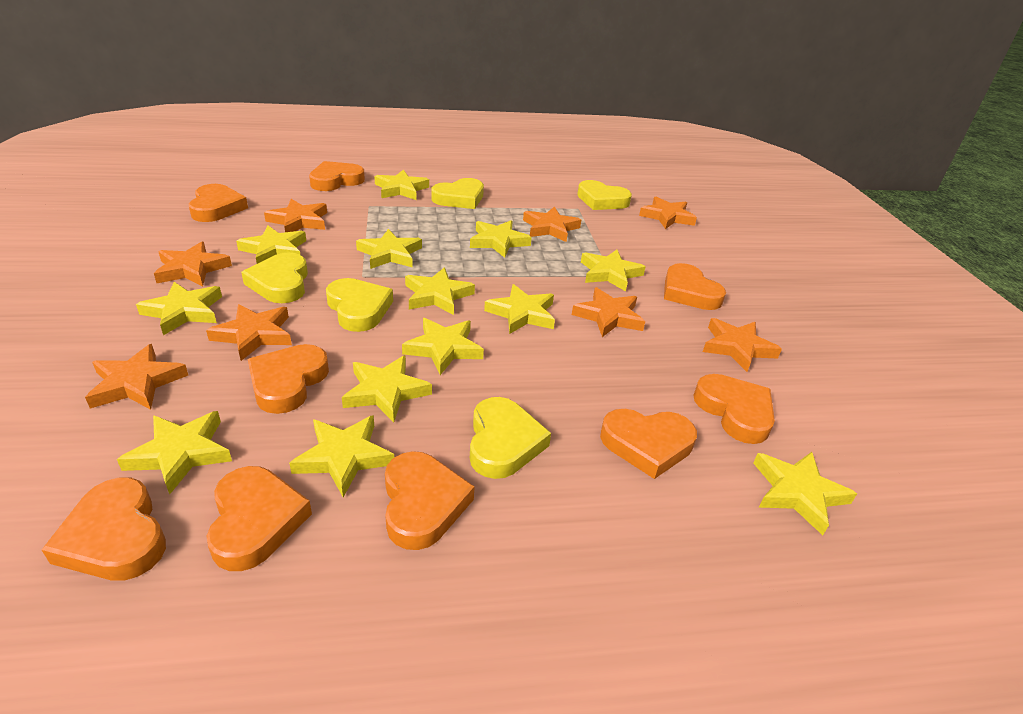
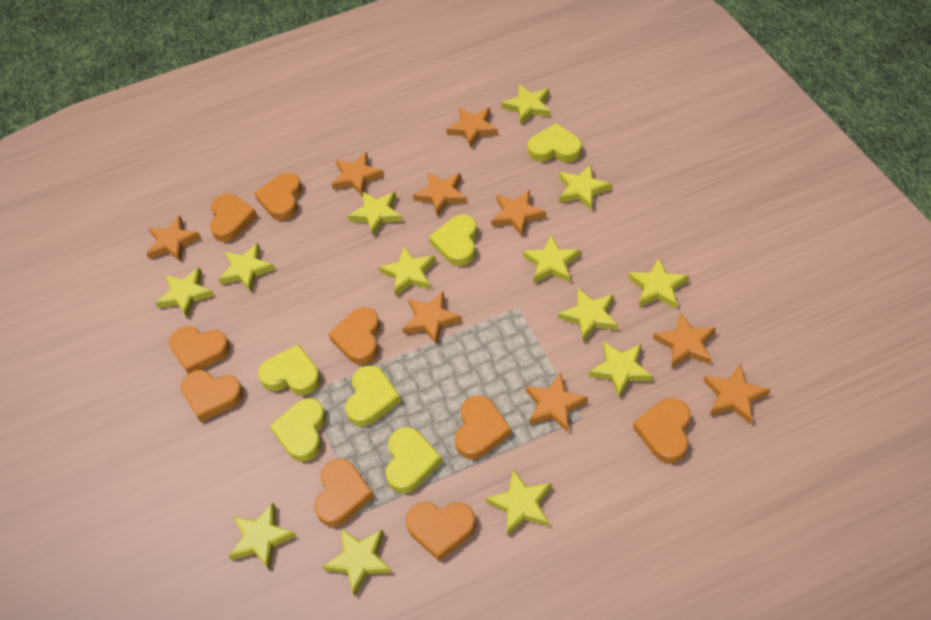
orange star: [85,344,188,410] [154,242,232,286] [206,304,292,361] [264,199,327,232] [523,206,581,242] [572,287,645,337] [639,197,697,229] [703,318,782,372] = 8 -> [146,215,201,262] [332,152,384,196] [403,291,462,345] [413,172,467,217] [446,108,498,148] [491,189,546,237] [525,373,588,433] [653,313,716,368] [704,363,770,424] = 9
yellow heart: [241,253,308,303] [326,278,393,332] [431,178,484,209] [470,397,551,479] [577,180,632,210] = 5 -> [258,344,321,395] [270,398,326,462] [346,365,401,427] [386,427,442,493] [429,215,478,266] [527,123,582,162] = 6

